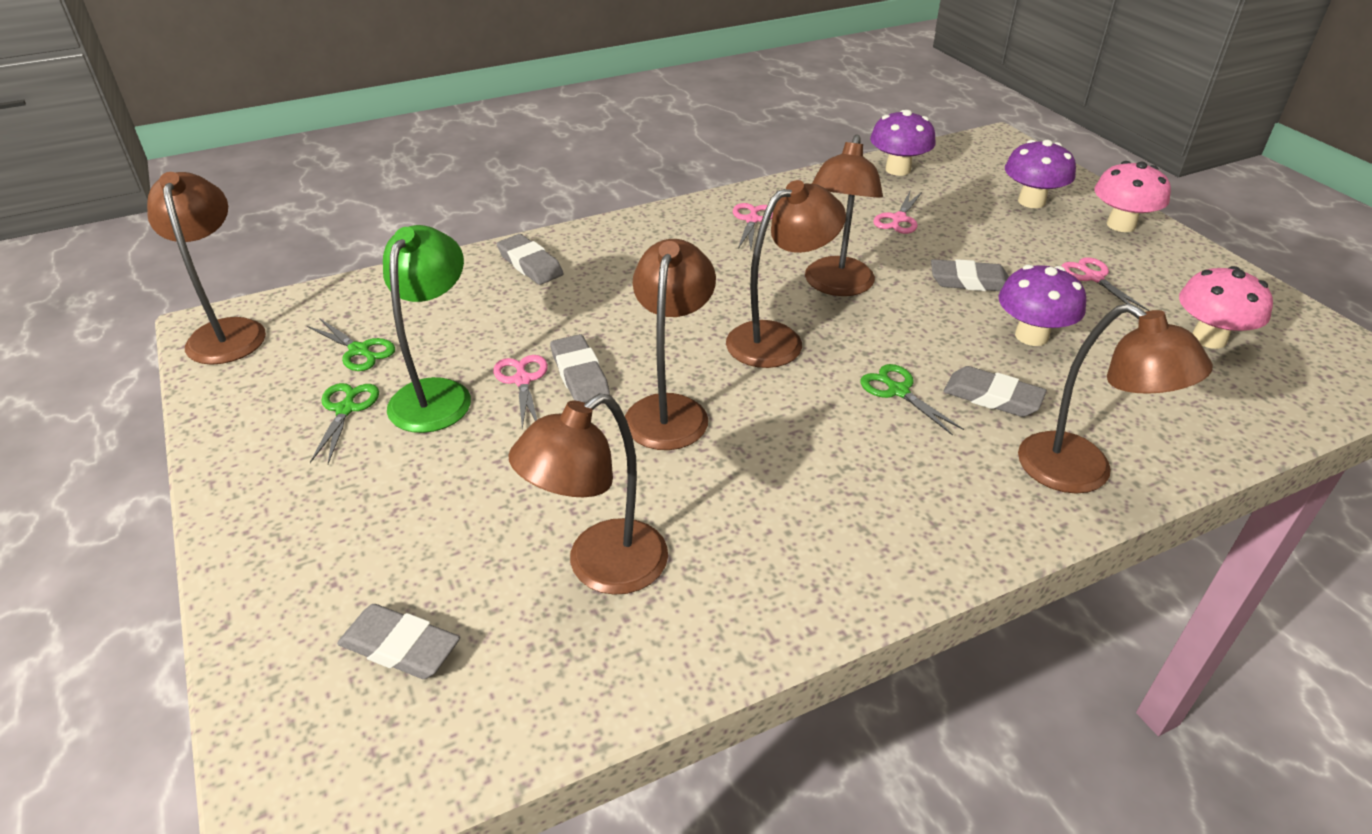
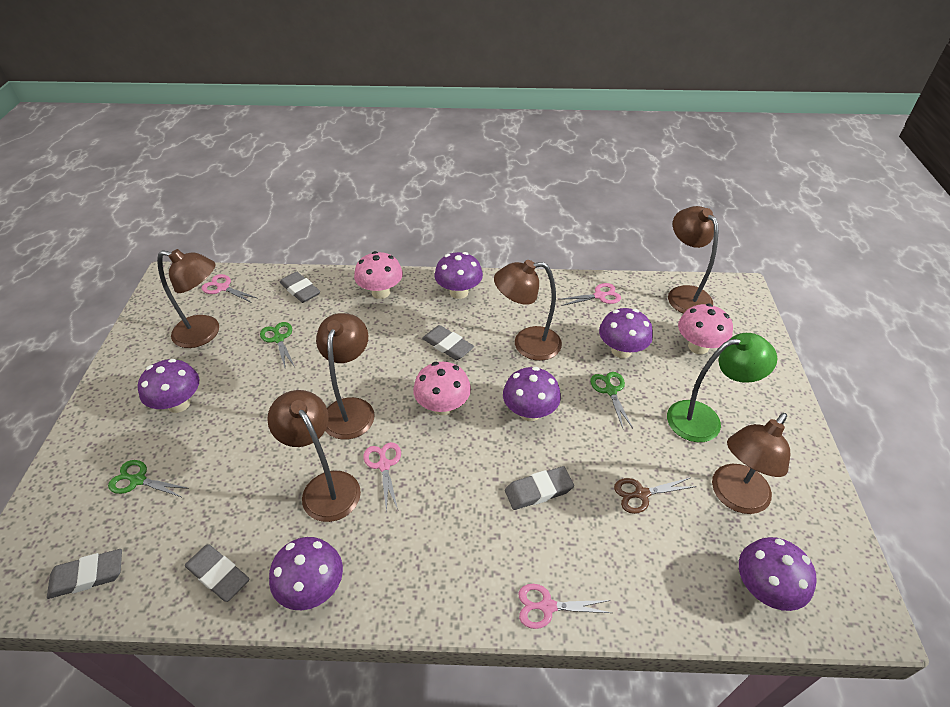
brown scissors: none = 0 -> [614,478,697,514] = 1
pink mushroom: [1094,161,1171,232] [1179,266,1273,349] = 2 -> [354,251,403,299] [413,362,471,415] [678,303,733,354] = 3
purple mushroom: [870,110,936,176] [999,265,1086,346] [1005,140,1076,208] = 3 -> [138,359,199,413] [269,537,343,610] [435,252,483,299] [503,367,561,421] [599,308,653,358] [739,537,817,611] = 6

